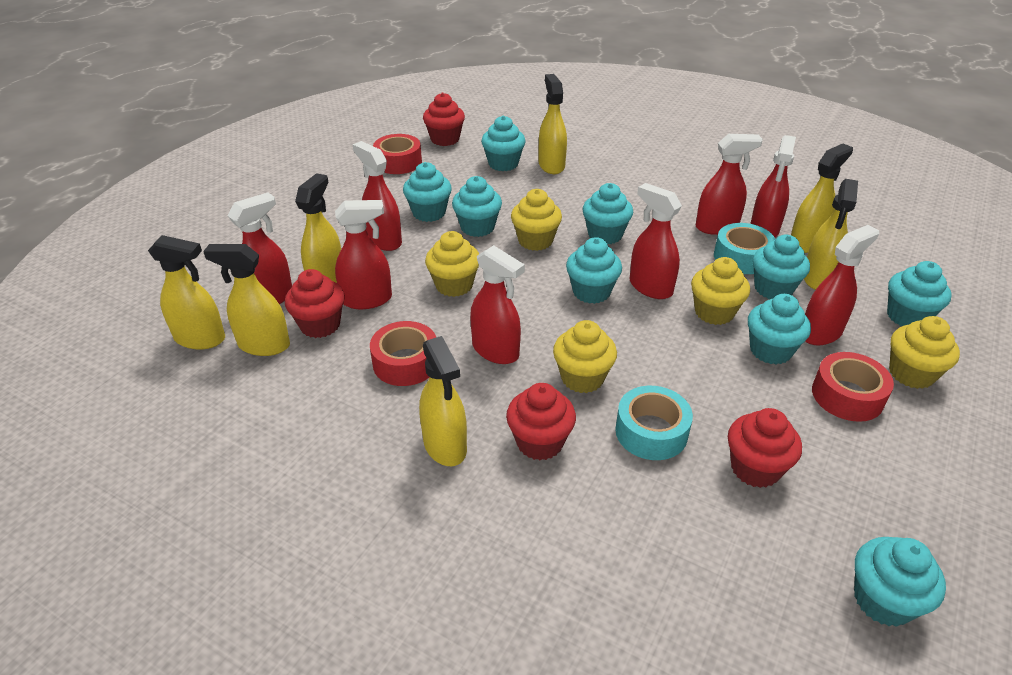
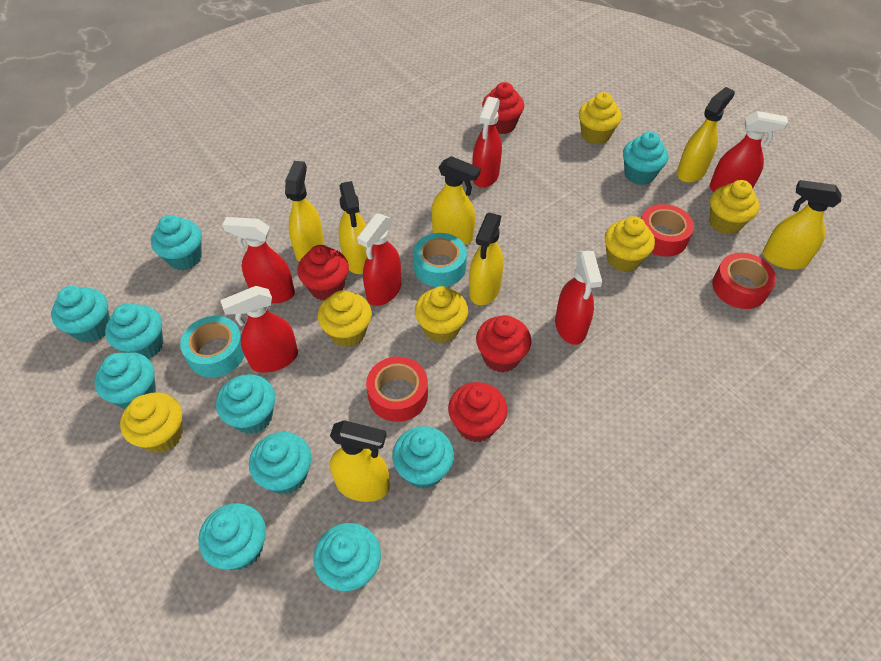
red spray bottle: [227,193,292,304] [335,200,392,309] [352,141,402,251] [470,245,525,364] [630,183,682,299] [696,134,763,235] [750,135,796,237] [805,225,879,345] = 8 -> [220,286,298,373] [222,217,295,303] [357,213,401,306] [472,97,502,188] [555,251,602,345] [710,111,788,192] = 6
turquoise cupcake: [403,162,452,222] [452,176,502,237] [481,116,526,171] [566,237,622,304] [582,183,633,244] [748,294,811,364] [752,235,810,299] [854,537,946,627] [887,261,951,326] = 9 -> [51,286,110,343] [94,352,156,409] [105,304,163,359] [151,215,202,270] [198,503,266,570] [216,374,275,434] [249,432,312,494] [313,523,381,591] [392,426,454,489] [623,132,668,185] = 10
yellow cupcake: [425,231,479,297] [511,189,562,251] [553,320,617,393] [691,257,750,325] [889,316,960,389] = 5 -> [120,392,183,453] [318,290,372,347] [415,286,468,343] [579,92,622,145] [605,216,655,272] [709,180,759,235] = 6

